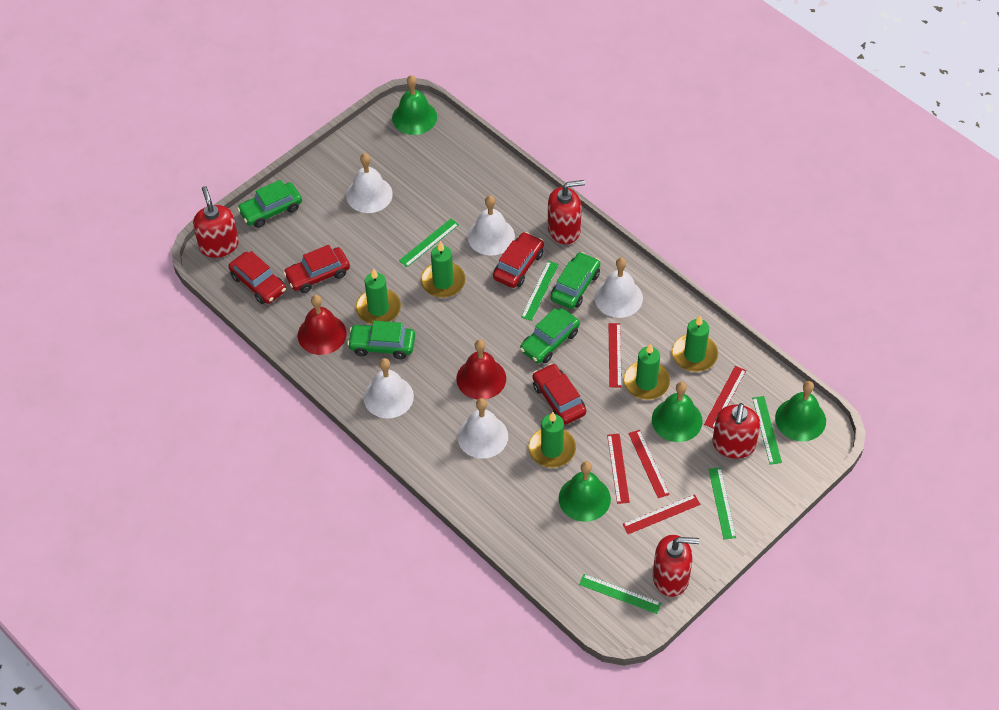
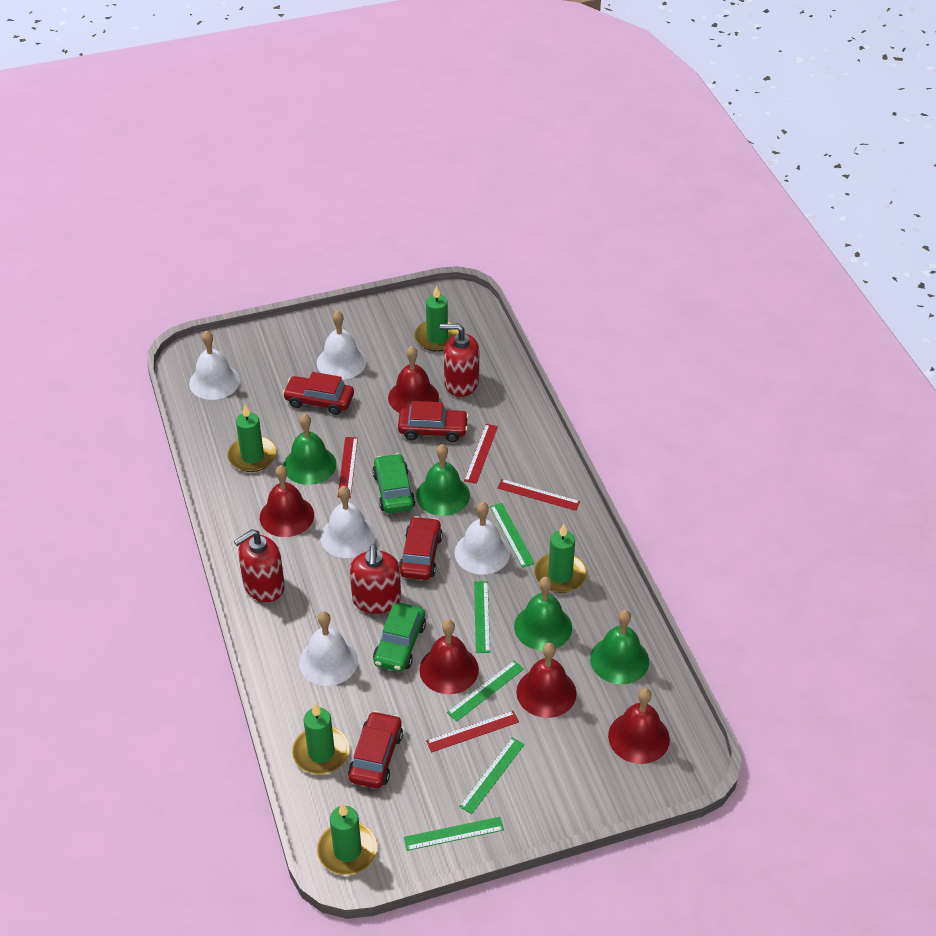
green car: [237,180,302,228] [347,321,415,359] [520,308,580,363] [551,252,600,309] = 4 -> [372,453,415,513] [373,603,426,672] = 2
red bell: [298,295,347,355] [456,340,506,400] = 2 -> [260,465,314,537] [388,346,439,413] [419,619,479,694] [516,643,577,718] [608,688,670,764] = 5
red ruler: [607,434,630,504] [609,323,622,387] [622,494,701,534] [628,430,670,498] [704,366,746,429] = 5 -> [338,437,358,498] [426,711,519,753] [464,424,498,484] [497,479,580,511] = 4
red soap dispenser: [193,186,239,258] [548,180,585,244] [653,535,699,597] [713,403,760,459] = 4 -> [234,529,285,602] [350,544,401,614] [440,324,479,397] = 3

